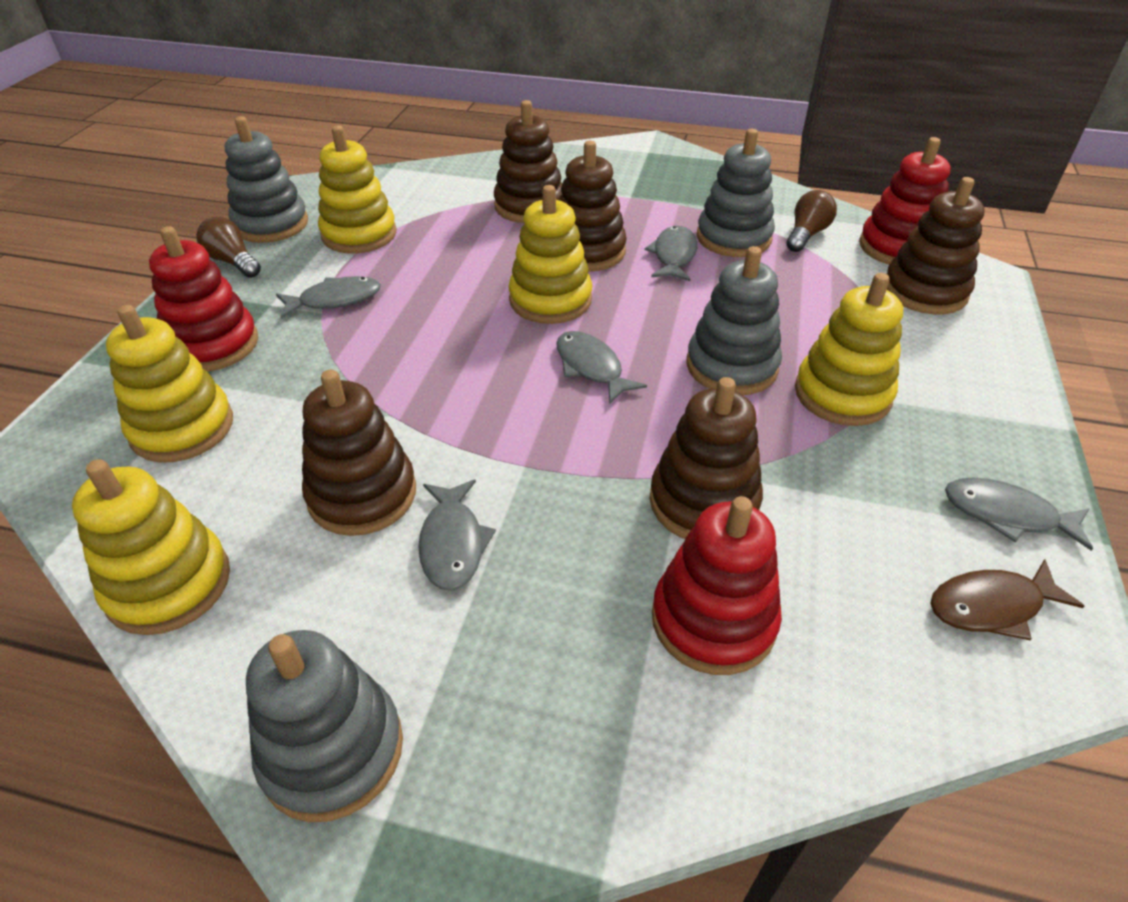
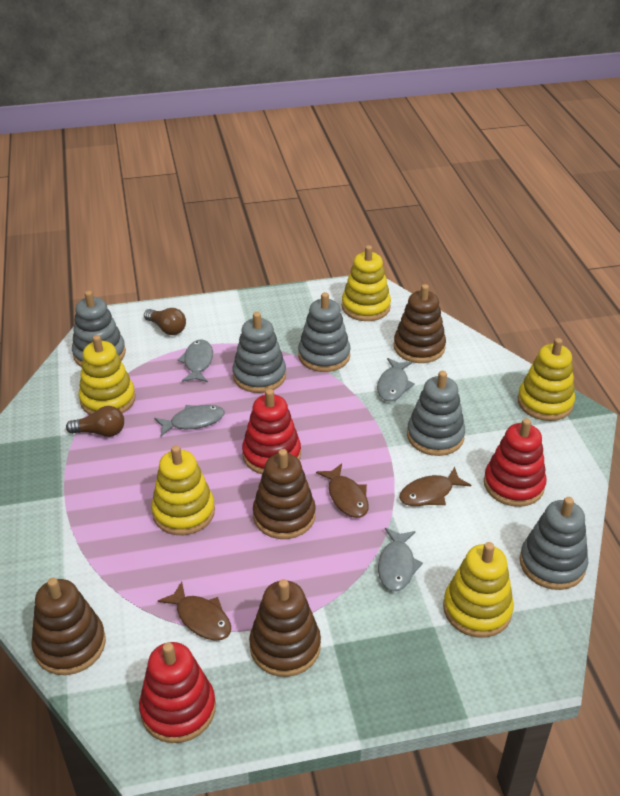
brown fish: [930,559,1084,640] = 1 -> [158,581,231,641] [316,463,369,518] [399,467,471,506] = 3
brown stacking toy: [302,370,416,536] [494,100,562,223] [559,141,627,271] [650,377,763,539] [887,177,985,314] = 5 -> [31,578,106,675] [249,579,321,677] [253,449,316,539] [394,284,446,363] = 4
grey fish: [276,276,381,318] [418,480,496,591] [556,331,647,404] [645,226,697,281] [945,477,1093,551] = 5 -> [154,405,224,436] [177,339,213,382] [377,358,415,401] [378,528,423,591] = 4
grey stacking toy: [225,116,308,243] [246,630,403,822] [686,246,782,395] [697,129,775,257] = 4 -> [72,291,126,367] [232,312,286,393] [298,292,350,372] [407,371,465,456] [520,497,588,590] = 5

